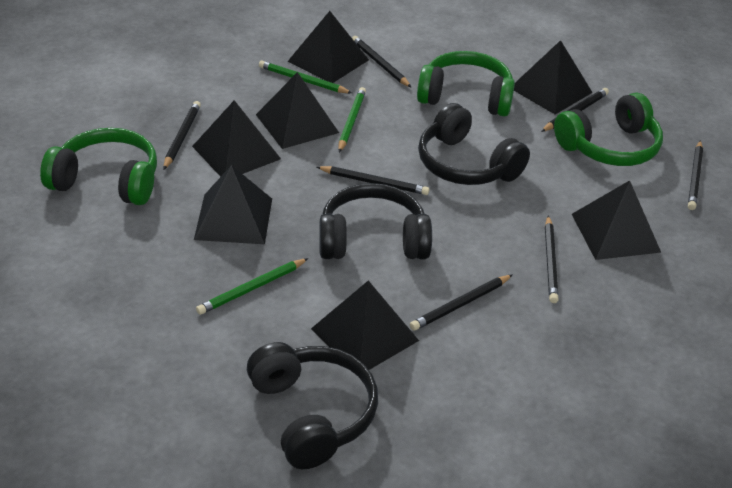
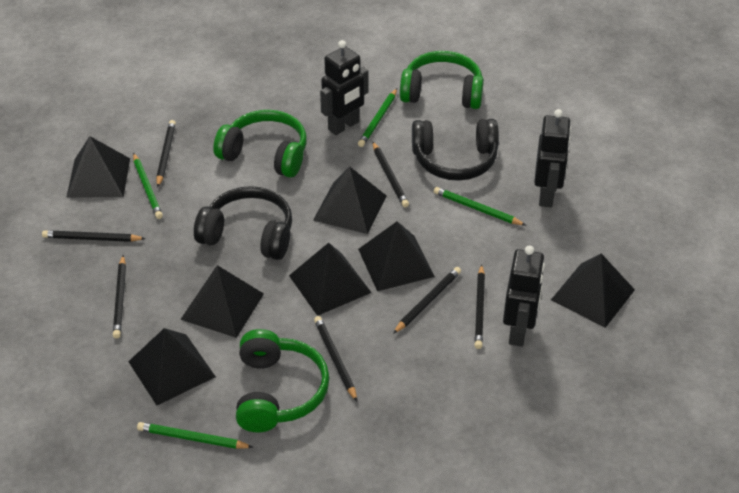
black headphones: [247,342,378,469] [319,183,432,259] [418,103,530,185] = 3 -> [194,186,292,260] [412,119,499,181] = 2
black robot: none = 0 -> [320,40,368,135] [503,245,545,347] [534,109,571,207] = 3
green pencil: [196,258,309,315] [259,61,352,93] [338,87,366,152] = 3 -> [133,153,163,219] [137,422,253,449] [358,89,397,147] [434,187,526,226] = 4

